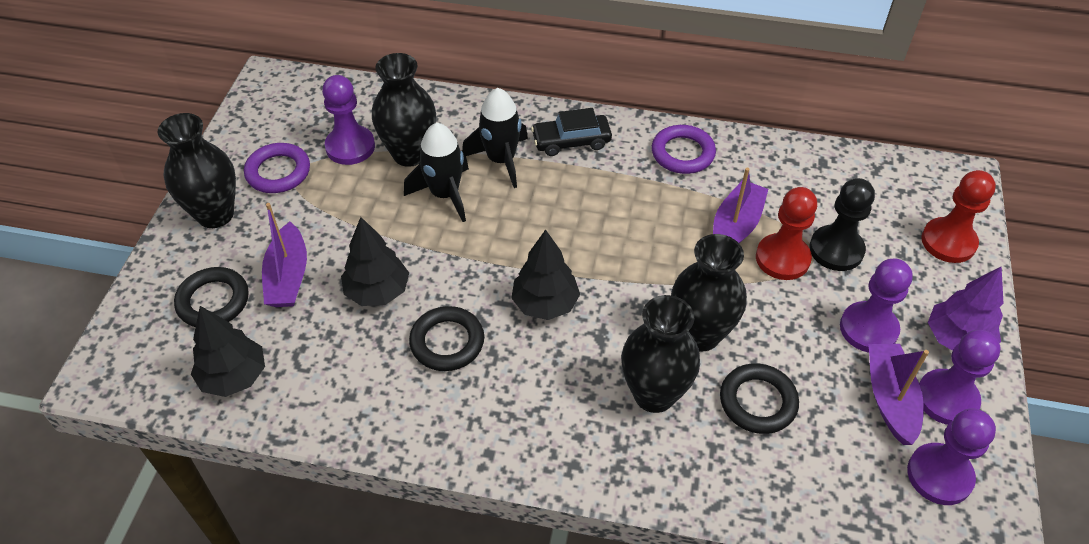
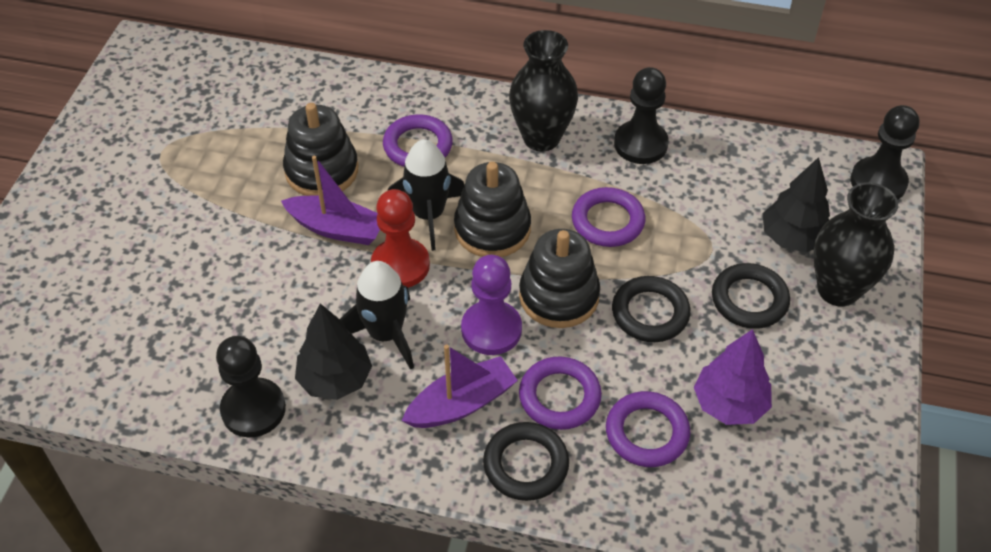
black car: [531,108,612,156] = 1 -> none = 0
black pawn: [809,178,875,271] = 1 -> [216,336,286,438] [614,67,669,164] [851,105,919,200] = 3
black stacking toy: none = 0 -> [283,103,358,196] [454,162,531,257] [519,229,600,328] = 3
black tree: [191,306,265,397] [341,217,409,306] [511,229,580,320] = 3 -> [295,304,372,400] [763,157,830,252] = 2
black vase: [158,113,236,228] [372,53,436,167] [621,295,700,413] [671,234,747,351] = 4 -> [509,30,578,151] [813,182,898,307] = 2
purple boat: [262,203,307,307] [713,168,768,243] [869,344,929,445] = 3 -> [281,156,380,245] [402,345,518,428] = 2
purple pawn: [322,75,375,165] [840,258,913,353] [907,408,996,505] [919,330,1001,425] = 4 -> [461,255,522,355] = 1
purple ring: [244,143,310,193] [652,125,716,174] = 2 -> [383,114,453,167] [519,356,602,430] [572,187,645,247] [606,391,690,467] = 4
red pawn: [756,187,817,280] [921,170,996,263] = 2 -> [371,189,430,288] = 1

